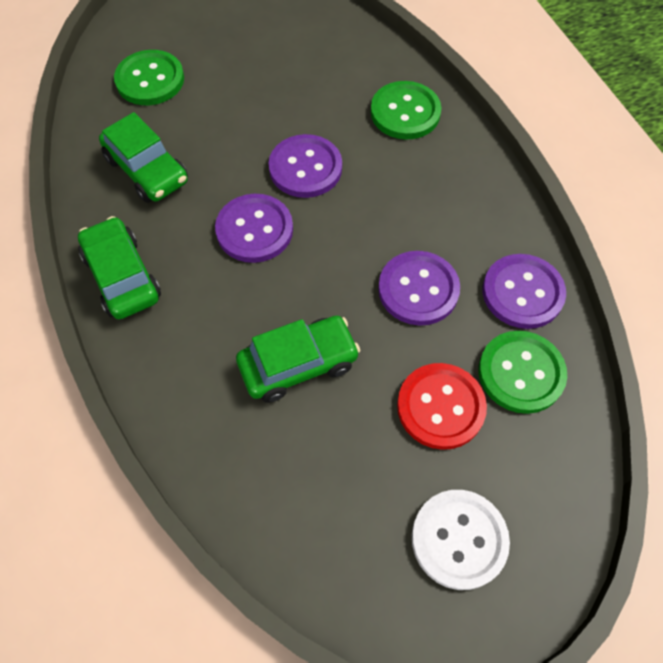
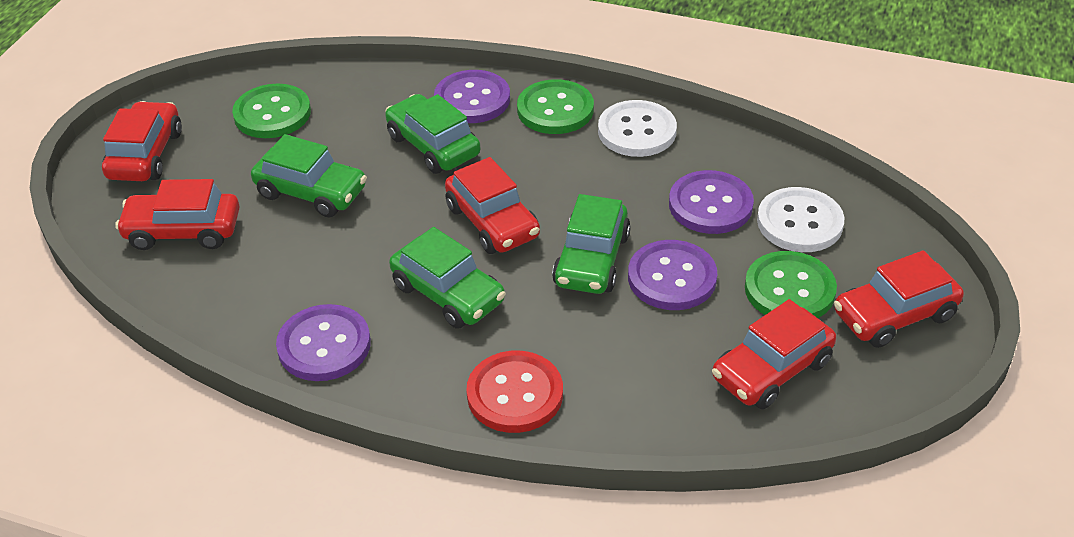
green car: [78,216,161,319] [99,112,188,203] [236,316,360,403] = 3 -> [251,134,367,218] [385,94,480,174] [389,227,506,329] [552,194,631,294] = 4
red car: none = 0 -> [102,101,182,181] [115,179,240,250] [445,157,540,254] [712,299,836,409] [834,250,964,348] = 5
white button: [412,490,510,590] = 1 -> [598,100,677,157] [757,187,845,252] = 2

